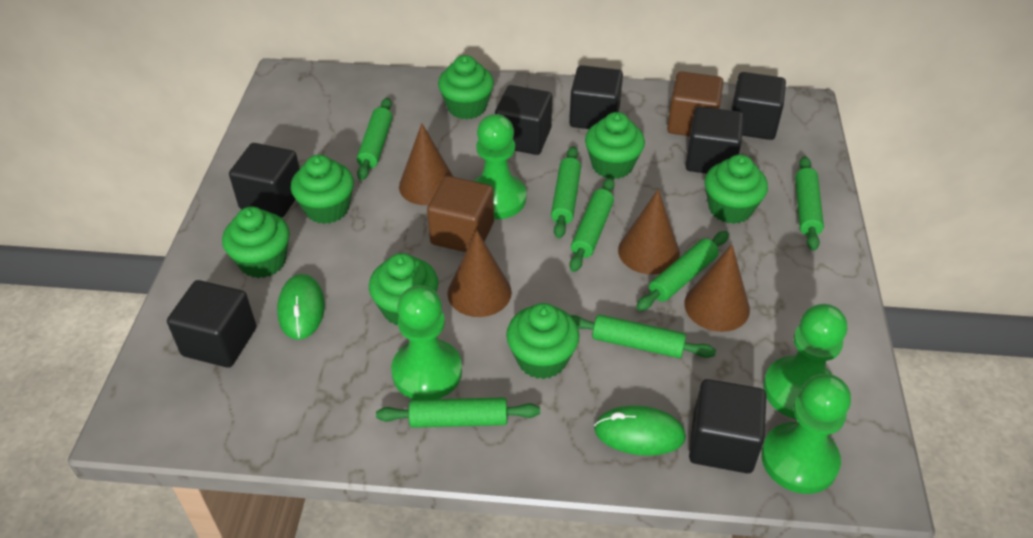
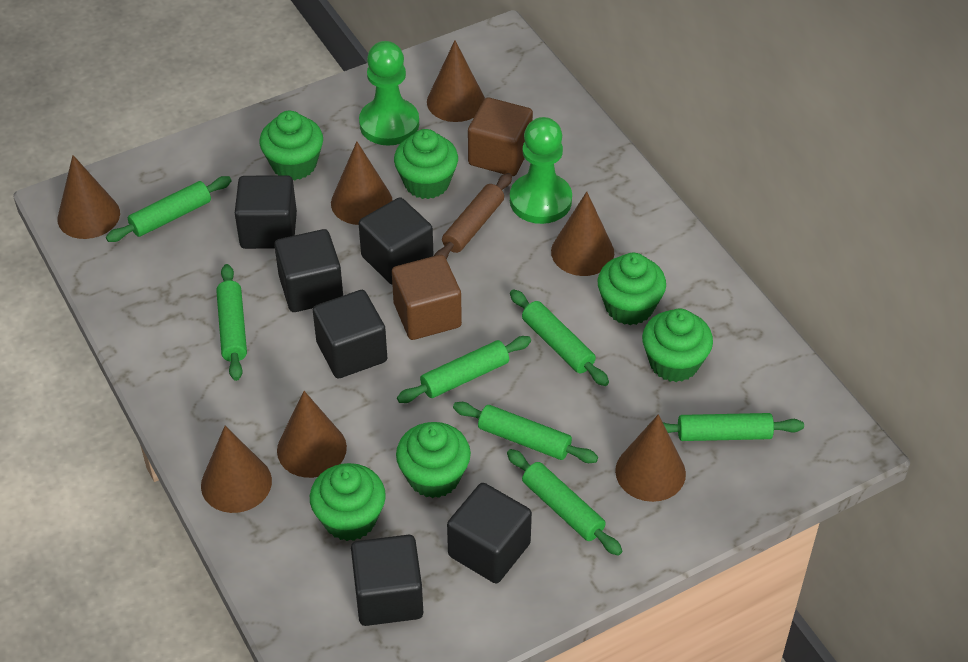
black cube: [167,280,256,368] [229,143,300,218] [495,85,552,155] [569,65,623,129] [685,106,744,174] [689,379,766,473] [731,72,786,140] = 7 -> [235,175,297,249] [274,229,343,312] [313,290,387,378] [351,535,423,626] [359,197,434,284] [447,483,532,583] = 6
brown cone: [399,123,453,205] [448,230,512,317] [618,189,680,275] [684,244,750,332] = 4 -> [57,155,120,239] [201,426,272,513] [277,391,347,478] [331,141,392,225] [427,40,485,122] [551,191,614,276] [615,414,686,502] = 7
brown rolling pin: none = 0 -> [434,173,512,259] = 1
green cupcake: [222,206,290,278] [291,155,354,224] [369,253,438,325] [438,55,494,120] [506,303,579,379] [585,112,645,179] [705,154,768,224] = 7 -> [259,111,323,180] [310,463,386,541] [394,129,458,199] [396,422,471,498] [598,253,666,325] [642,308,713,382] = 6
green mouse: [277,274,325,340] [594,405,686,456] = 2 -> none = 0
green pawn: [391,285,462,400] [473,114,526,219] [761,374,851,494] [763,304,847,419] = 4 -> [359,41,419,146] [510,117,572,224] = 2

